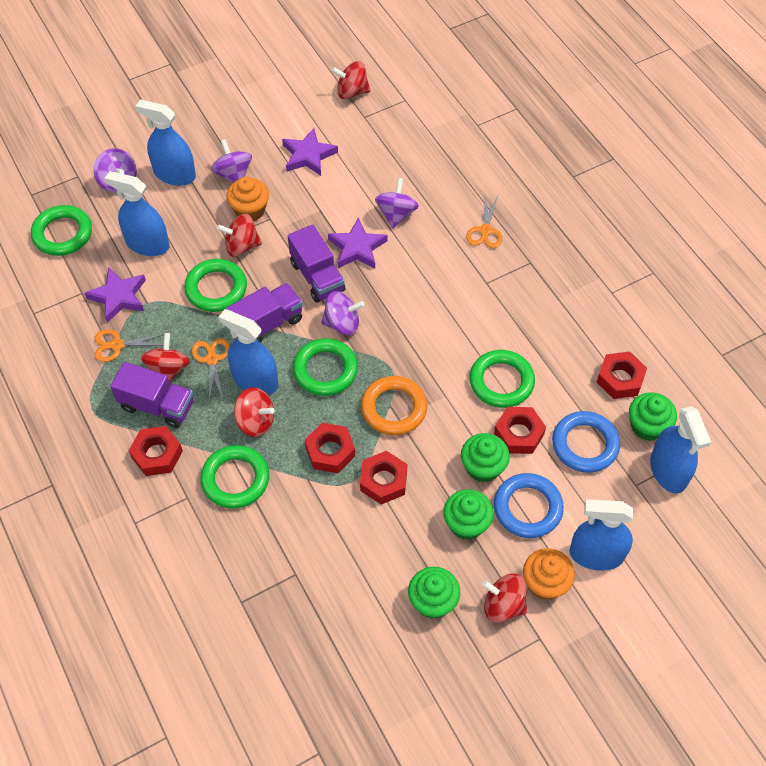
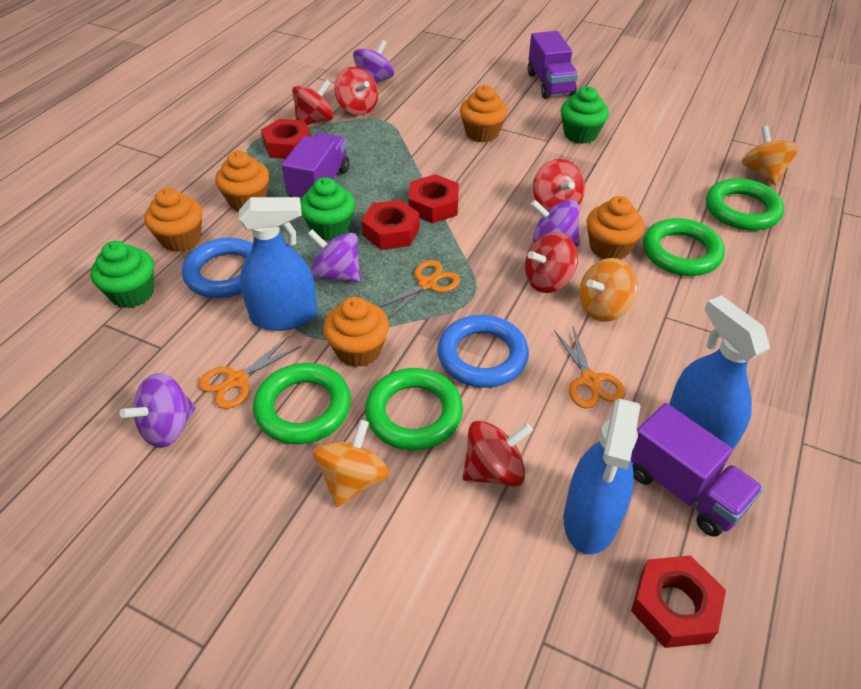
blue spray bottle: [104,171,169,256] [135,100,196,186] [219,309,278,395] [569,499,633,571] [650,406,711,493] = 5 -> [239,197,317,331] [564,398,641,554] [669,295,770,450] = 3
green cupcake: [408,567,460,619] [443,489,494,540] [461,433,510,482] [629,392,677,441] = 4 -> [90,241,154,308] [300,177,355,241] [561,86,609,144] = 3
green ring: [31,205,92,256] [184,259,247,312] [200,445,269,509] [293,338,358,396] [469,350,535,408] = 5 -> [253,363,351,444] [365,368,463,450] [643,218,725,276] [706,178,784,231] = 4
orange cupcake: [226,177,269,221] [523,548,575,600] = 2 -> [144,188,202,252] [215,151,269,211] [323,297,389,367] [460,85,508,143] [587,196,645,260] = 5
orange ring: [361,376,428,435] = 1 -> none = 0
orange spinning top: none = 0 -> [313,420,389,507] [579,258,638,322] [742,126,799,185] = 3
purple star: [84,267,146,323] [282,128,338,176] [328,217,388,269] = 3 -> none = 0
red nut: [129,426,183,476] [305,423,355,473] [360,451,407,505] [494,407,546,454] [597,351,647,399] = 5 -> [261,119,311,159] [361,200,420,250] [408,174,459,223] [631,555,726,648] = 4

